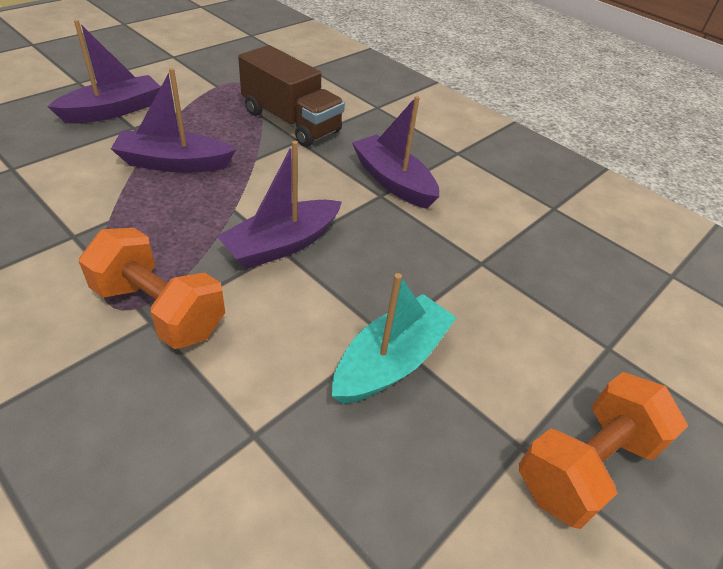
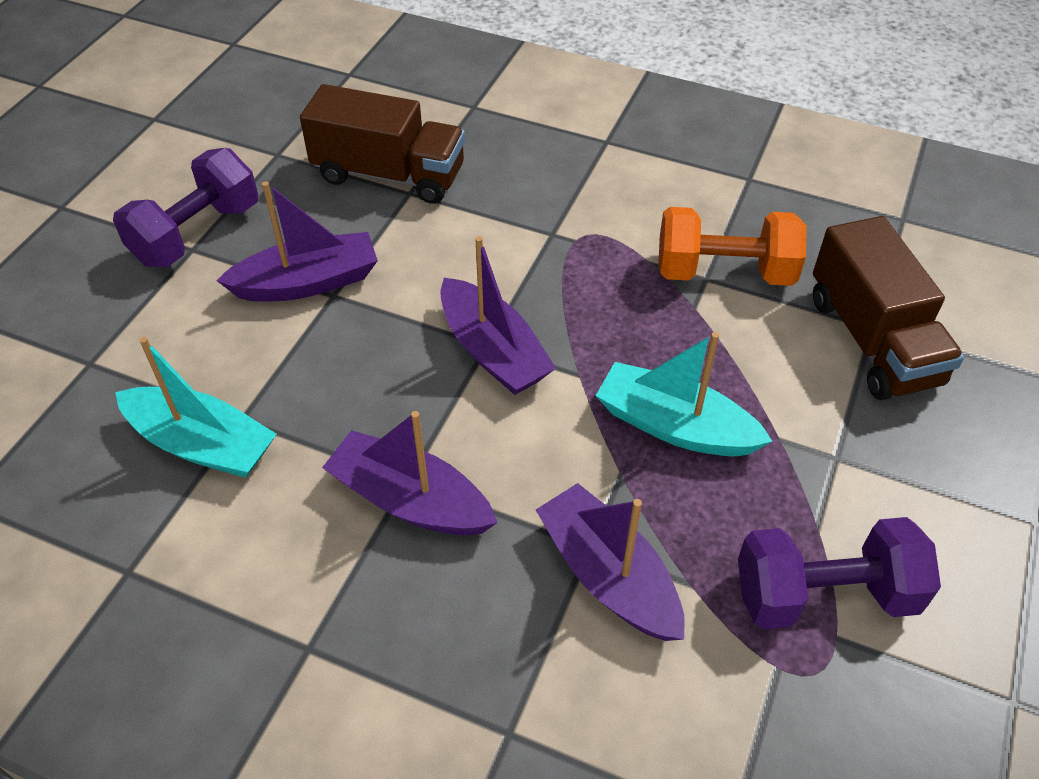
brown truck: [238,45,345,147] = 1 -> [300,84,465,204] [813,216,964,400] = 2
orange dumbbell: [79,228,225,349] [519,372,688,529] = 2 -> [658,207,807,286] = 1
purple dumbbell: none = 0 -> [113,148,258,267] [738,517,941,629] = 2
turquoise boat: [332,273,457,404] = 1 -> [115,337,277,478] [596,332,772,456] = 2

